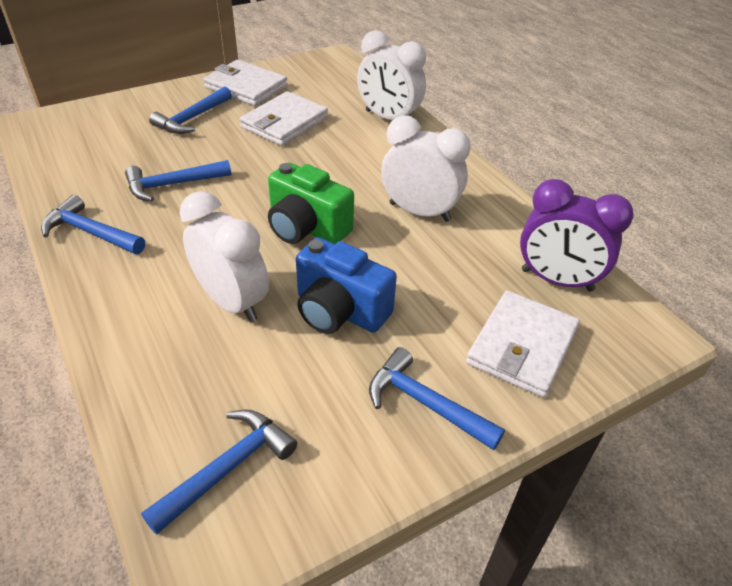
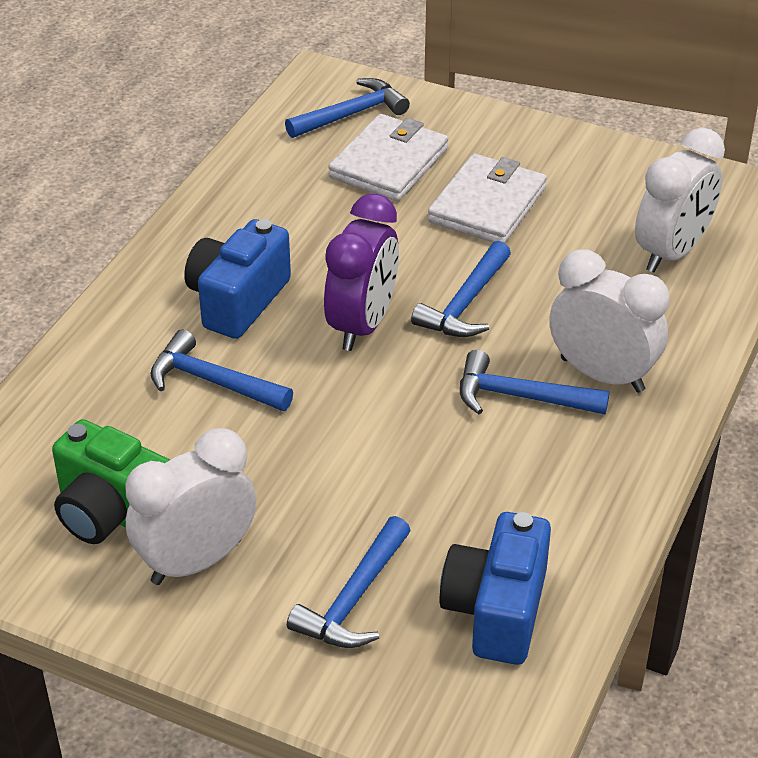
blue camera: [296,237,397,334] = 1 -> [184,219,291,339] [439,512,551,665] = 2
white wallet: [203,60,288,106] [240,91,328,146] [466,291,580,398] = 3 -> [328,114,448,201] [428,153,547,243] = 2

